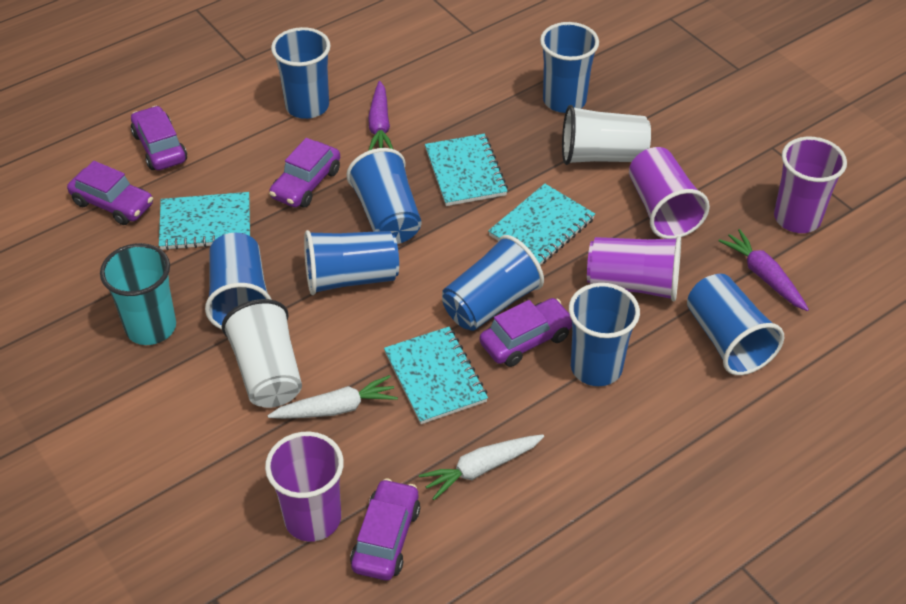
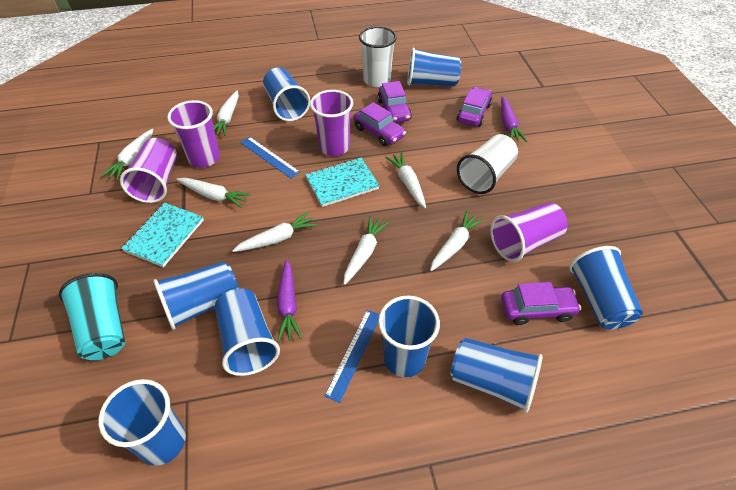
blue ruler: none = 0 -> [240,137,300,179] [324,310,379,403] = 2
purple car: [67,161,153,225] [131,106,187,170] [269,138,340,208] [350,478,420,580] [480,298,572,367] = 5 -> [353,102,406,146] [378,81,412,123] [457,87,492,127] [501,282,581,325] = 4
turquoise notebook: [159,192,250,250] [384,327,488,424] [425,134,508,206] [488,184,595,265] = 4 -> [121,202,204,267] [305,158,380,207] = 2
white carrot: [268,375,398,419] [419,434,544,500] = 2 -> [101,129,153,180] [176,178,251,208] [213,91,239,136] [232,212,318,252] [343,216,389,285] [385,152,426,208] [430,211,485,271] = 7

